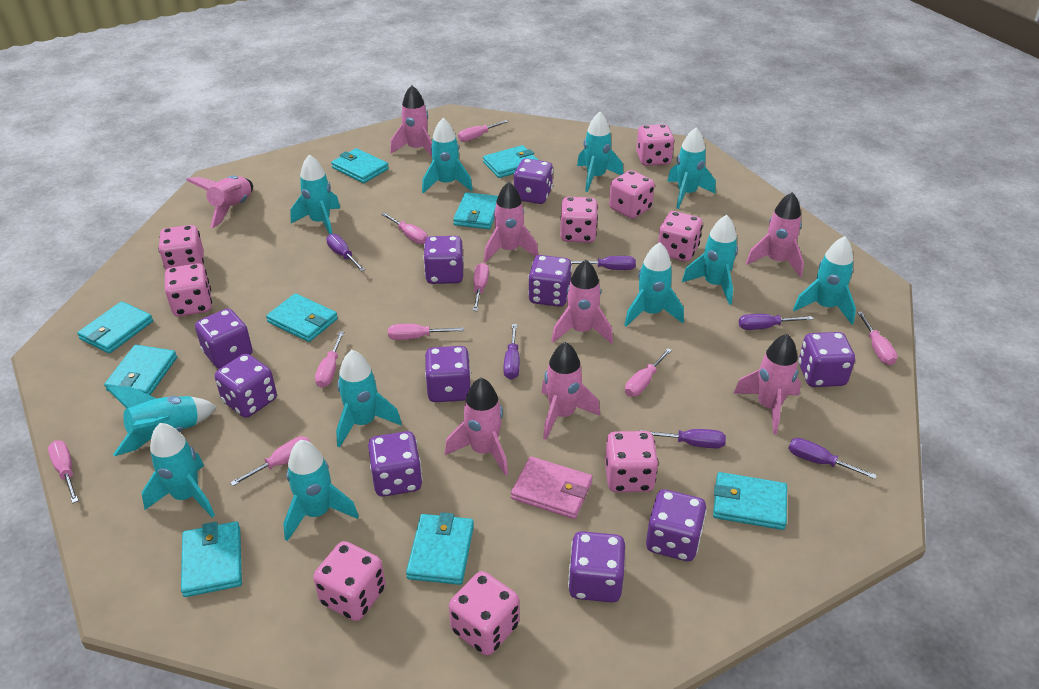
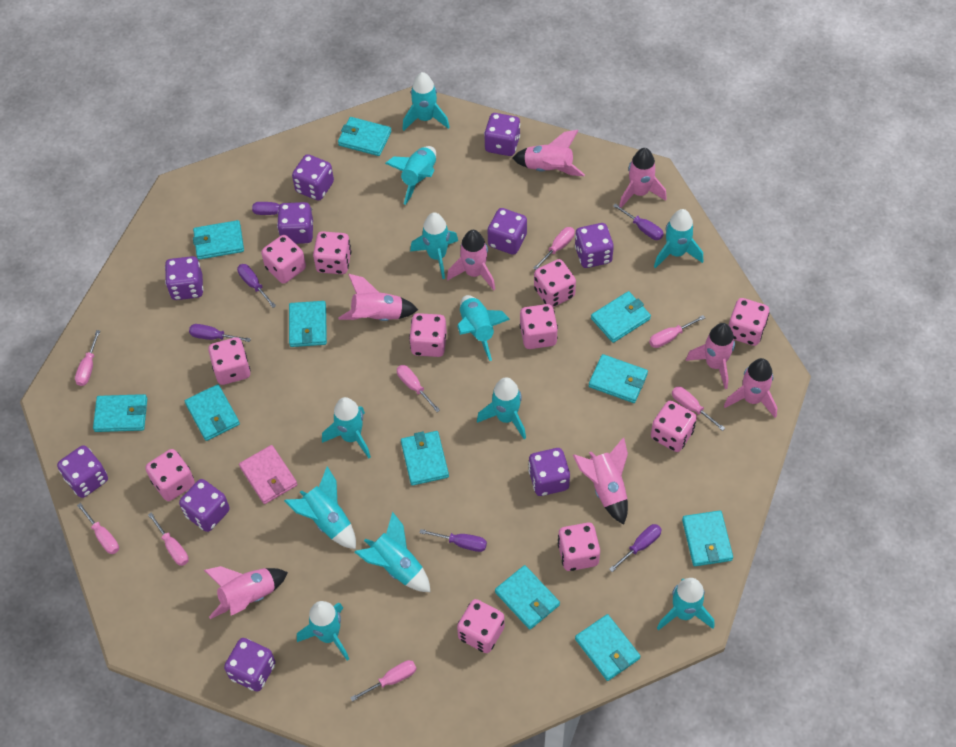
pink dice: [158,225,204,270] [165,263,212,317] [313,541,385,621] [449,571,519,656] [560,197,598,243] [605,431,659,492] [609,170,655,219] [636,124,674,166] [658,211,703,262] = 9 -> [145,449,195,501] [208,337,251,385] [261,235,306,284] [313,231,351,274] [409,313,447,357] [457,599,505,653] [520,304,558,349] [534,259,576,307] [558,523,600,571] [651,401,697,452] [729,298,769,346] = 11
pink screwdriver: [48,440,79,503] [230,436,311,486] [315,331,344,388] [381,212,428,244] [388,324,464,340] [458,120,508,142] [473,263,489,311] [625,348,672,397] [857,312,897,365] = 9 -> [75,330,100,386] [77,503,119,554] [148,512,189,566] [350,660,417,702] [397,365,440,412] [533,227,575,270] [649,315,705,348] [672,387,725,431] = 8
turquoise wallet: [77,301,153,353] [104,345,177,395] [181,521,242,597] [266,293,338,342] [331,148,389,183] [406,512,474,585] [453,192,498,229] [483,145,538,178] [713,472,787,530] = 9 -> [93,394,147,432] [185,384,240,441] [193,220,244,260] [289,301,327,347] [338,117,391,156] [401,431,449,486] [495,565,560,629] [575,614,640,681] [589,354,648,403] [591,291,651,343] [682,511,733,566] = 11

